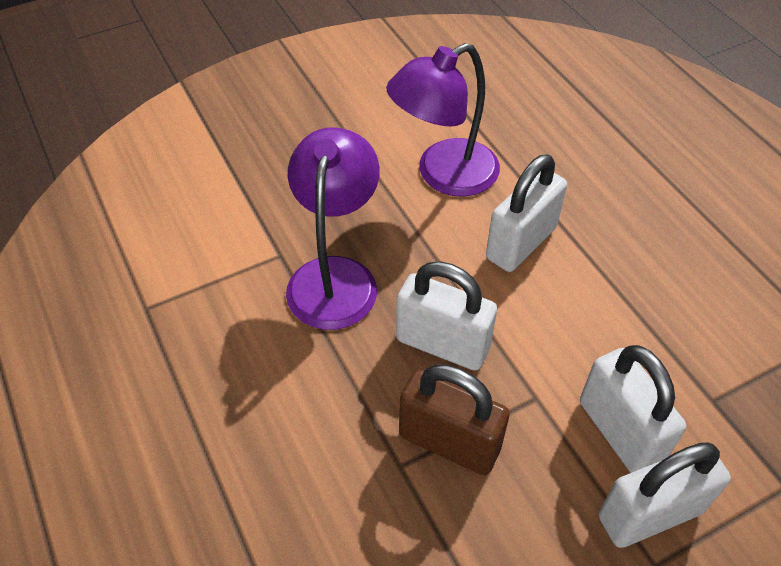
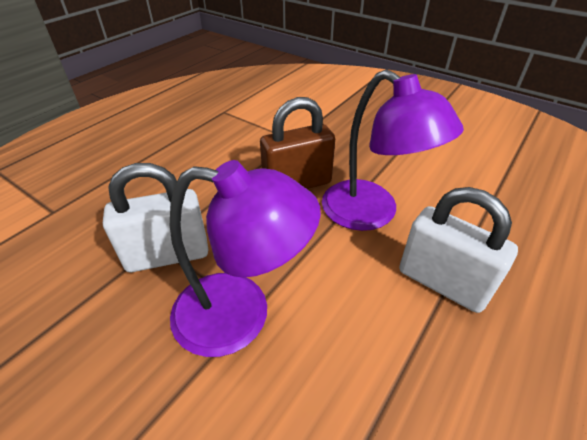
white padlock: [396,261,497,371] [486,154,567,272] [580,345,686,473] [598,442,731,548] = 4 -> [103,163,208,272] [399,187,518,313] = 2

